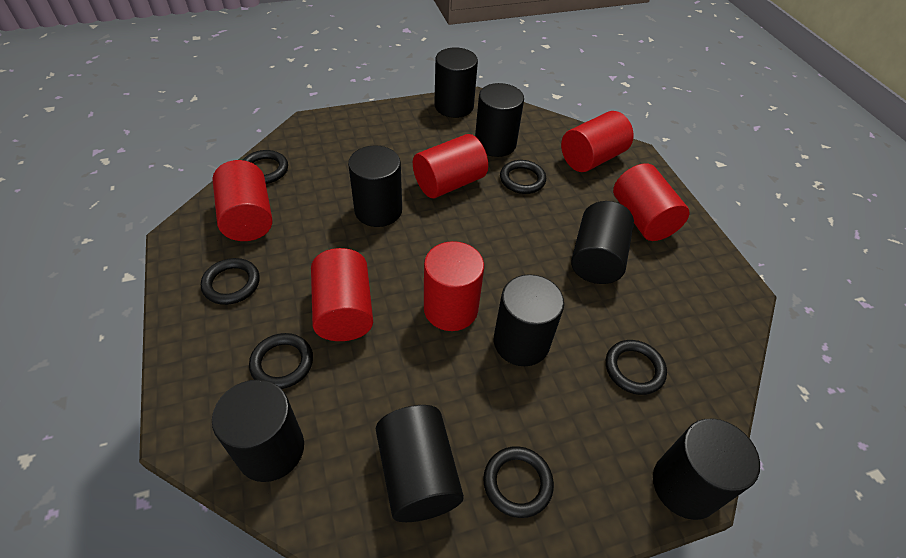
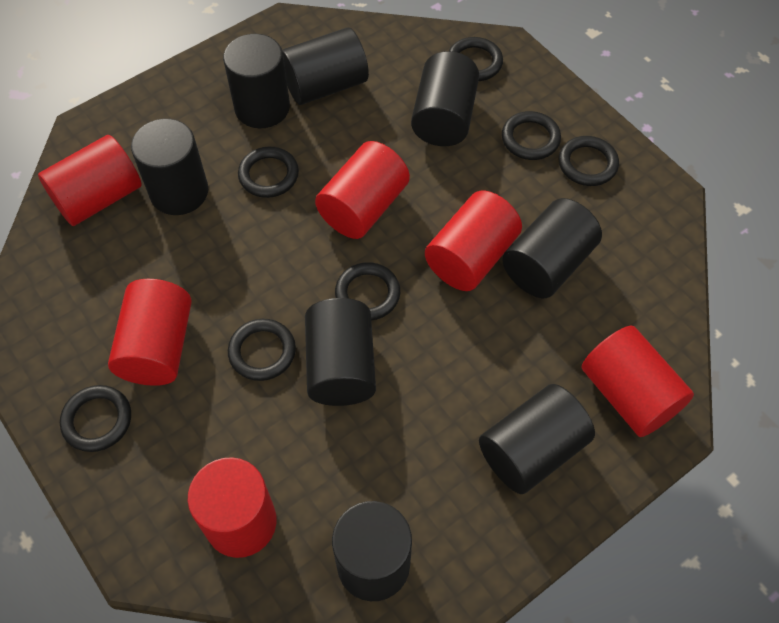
black ring: [201,258,260,305] [243,150,288,184] [249,333,313,389] [483,446,554,518] [500,160,546,194] [606,340,667,395] = 6 -> [60,385,131,452] [228,319,296,381] [238,147,299,198] [335,262,400,321] [449,37,503,81] [502,111,561,160] [558,136,619,186] = 7

